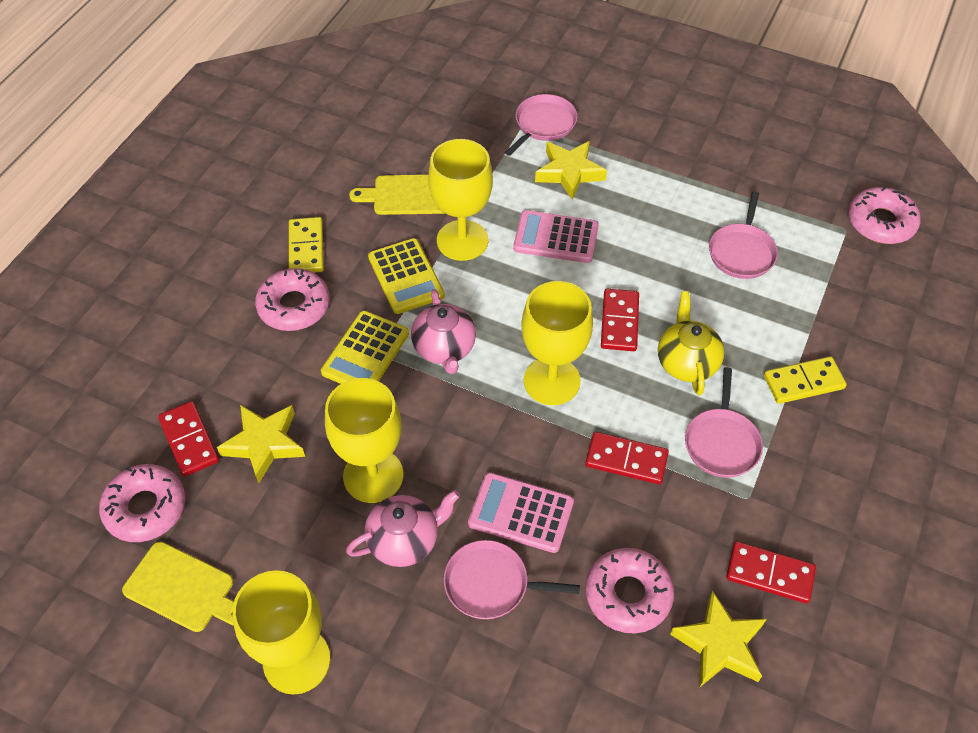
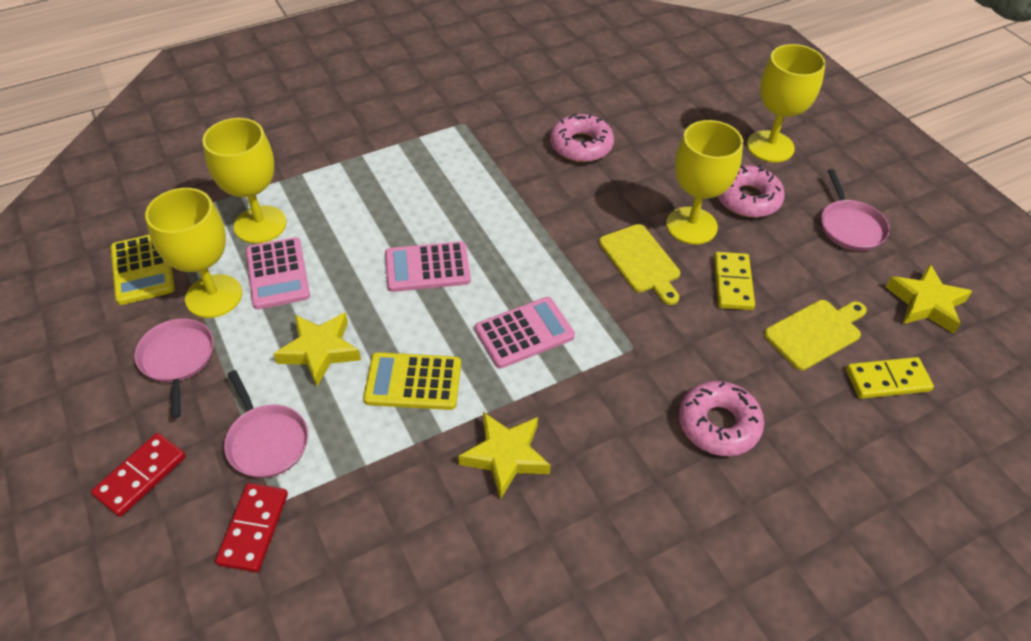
pink calculator: [468,472,574,553] [513,210,599,263] = 2 -> [246,237,310,310] [385,241,471,292] [475,297,575,368] = 3
pink donut: [99,464,186,542] [255,268,330,331] [586,548,674,634] [848,187,921,244] = 4 -> [550,114,614,162] [679,381,764,456] [717,165,785,218] = 3
pink pan: [444,540,580,619] [505,94,578,156] [685,367,763,478] [709,191,778,279] = 4 -> [134,319,214,418] [224,370,308,478] [821,169,890,251] = 3
pink teapot: [346,490,460,567] [411,289,476,374] = 2 -> none = 0
red domino: [158,401,219,477] [585,432,669,484] [601,289,639,351] [726,541,816,604] = 4 -> [91,433,186,517] [215,483,288,572] = 2
yellow teapot: [658,291,724,395] = 1 -> none = 0

